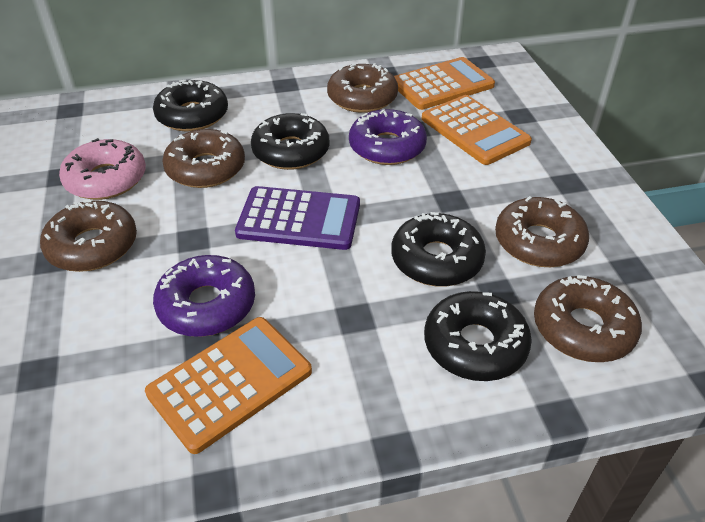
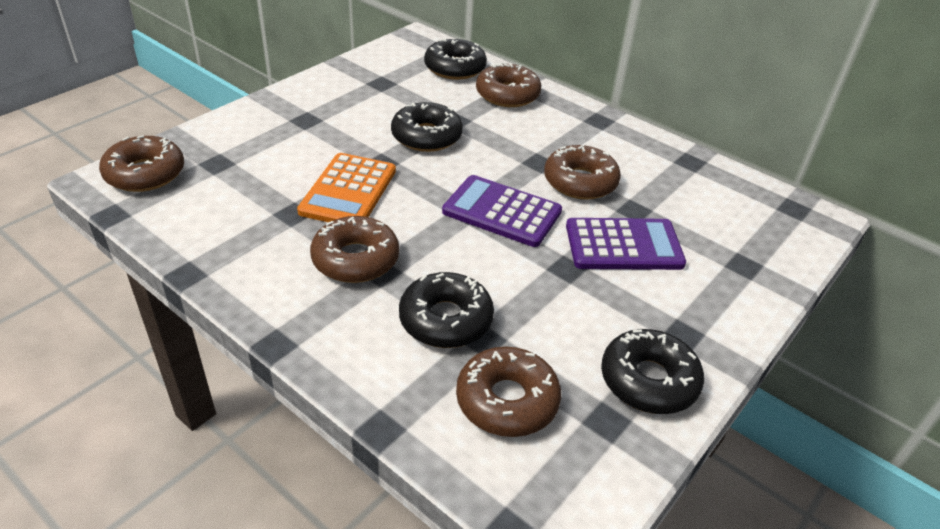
orange calculator: [145,317,312,454] [394,57,495,110] [422,95,532,165] = 3 -> [297,153,396,222] = 1
pink donut: [59,138,146,200] = 1 -> none = 0
purple calculator: [235,186,360,250] = 1 -> [442,175,562,247] [566,218,686,270] = 2
purple donut: [153,255,255,337] [349,109,427,165] = 2 -> none = 0

